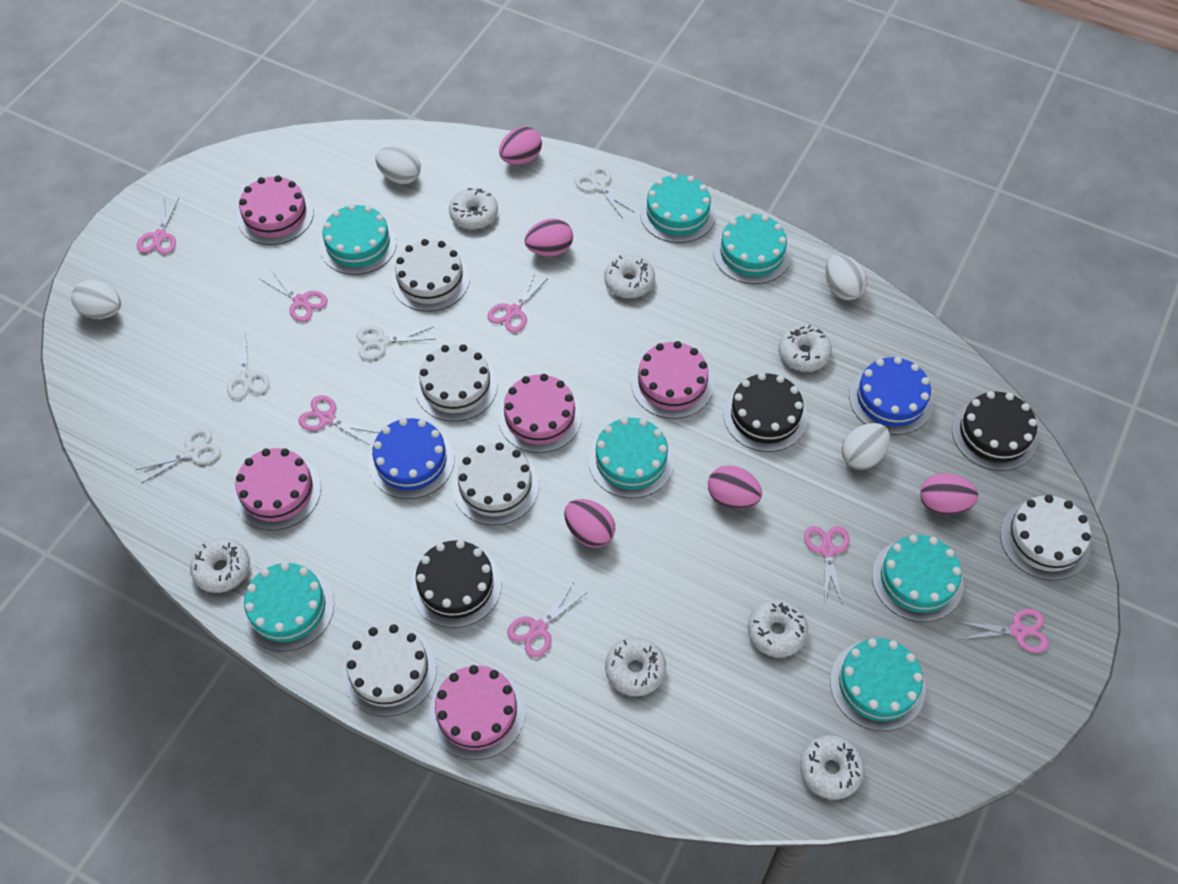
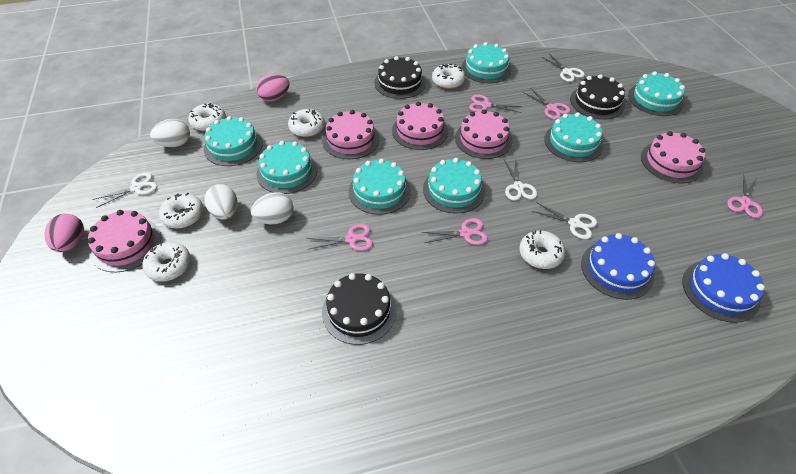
pink egg: [499,127,542,165] [525,219,573,256] [564,499,615,548] [708,465,762,509] [920,473,978,515] = 5 -> [44,214,84,252] [256,74,289,102] = 2
pink scissors: [137,198,179,254] [260,270,328,322] [298,395,378,445] [488,273,548,333] [507,582,586,658] [804,526,850,605] [957,609,1049,653] = 7 -> [307,224,373,251] [421,218,488,245] [469,95,522,113] [523,88,571,120] [727,174,763,218] = 5
white cake: [342,624,437,717] [391,239,470,312] [415,344,497,422] [452,443,539,525] [1000,495,1091,581] = 5 -> none = 0
white donut: [190,538,250,593] [449,188,498,229] [604,254,655,298] [605,637,666,696] [747,600,808,657] [779,325,832,372] [800,735,865,799] = 7 -> [142,242,191,282] [159,193,203,229] [188,103,226,131] [288,109,325,137] [432,64,465,89] [519,230,565,269] = 6
white egg: [71,280,121,319] [376,146,421,184] [825,254,867,300] [842,423,890,470] = 4 -> [150,119,190,147] [204,184,238,220] [251,192,294,224] = 3

